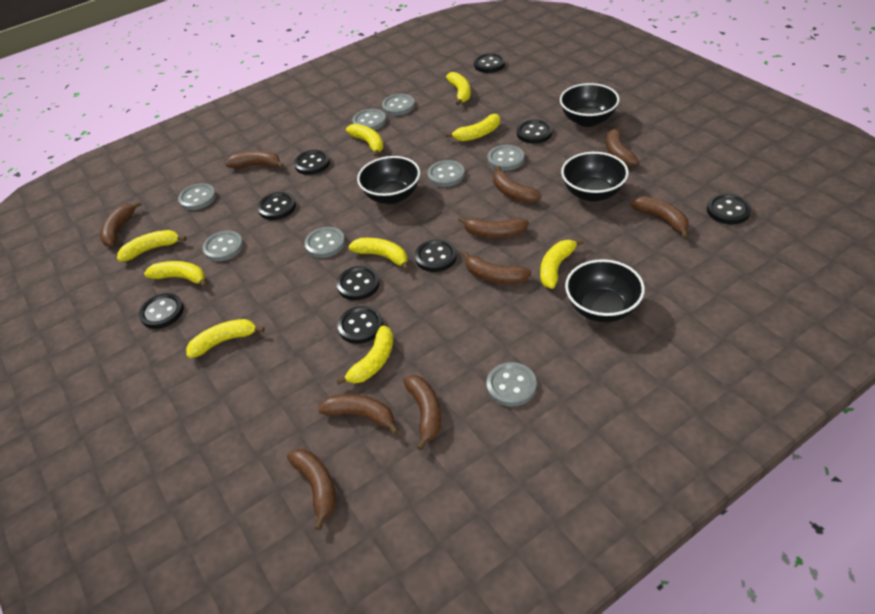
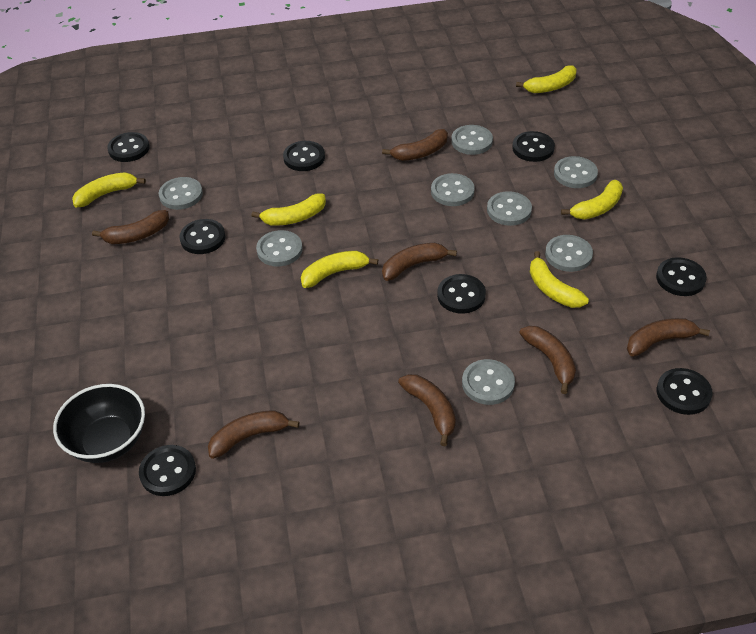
black bowl: [357,156,420,204] [560,83,619,127] [561,152,629,202] [565,259,645,322] = 4 -> [53,384,145,463] = 1
black button: [139,293,184,329] [258,192,296,220] [294,150,330,175] [337,266,380,300] [338,306,383,344] [415,239,457,272] [474,53,505,73] [517,119,552,144] [707,193,752,225] = 9 -> [107,132,150,162] [139,445,196,496] [179,219,225,254] [283,141,325,171] [437,274,486,314] [512,131,555,162] [656,257,707,296] [657,368,713,415] = 8
brown banana: [100,201,142,247] [225,151,284,168] [287,449,336,530] [318,394,399,435] [403,375,441,451] [458,216,529,238] [462,251,531,284] [493,166,541,203] [606,125,639,167] [630,196,689,239] = 10 -> [92,210,169,244] [208,410,299,459] [382,129,448,161] [382,243,457,281] [398,374,456,446] [519,326,576,394] [627,318,710,357] = 7
yellow banana: [117,230,186,262] [144,261,207,287] [186,319,265,358] [336,325,394,385] [346,124,384,157] [349,238,409,271] [445,114,500,141] [446,72,471,106] [540,239,584,289] = 9 -> [72,172,146,208] [252,194,326,226] [301,251,378,288] [516,65,577,93] [530,251,589,308] [561,180,623,219] = 6

